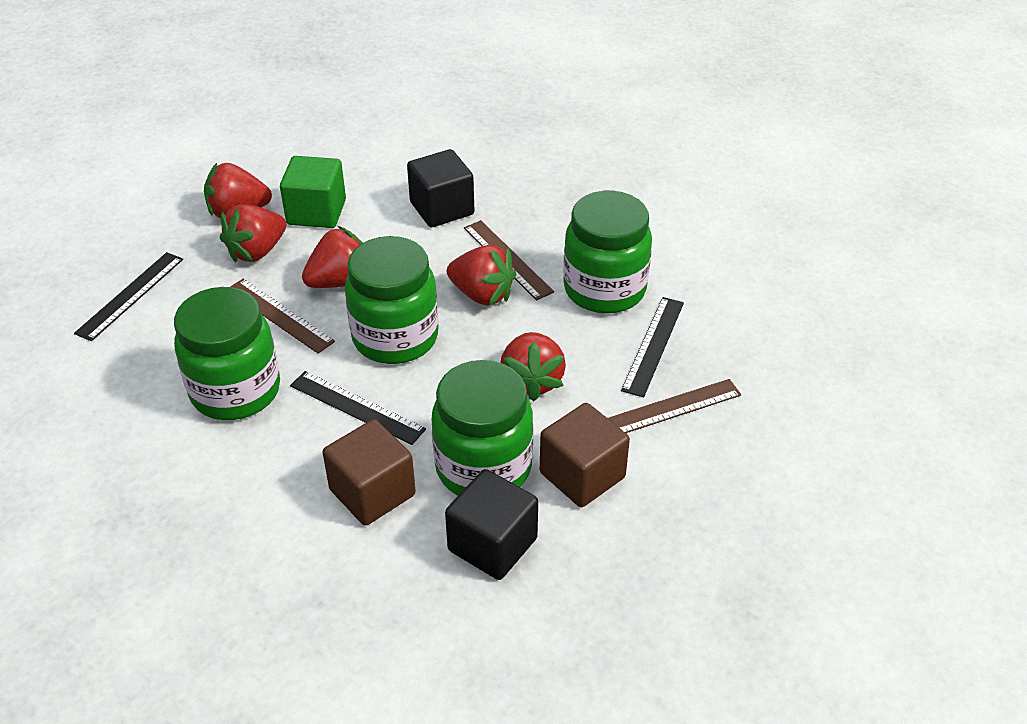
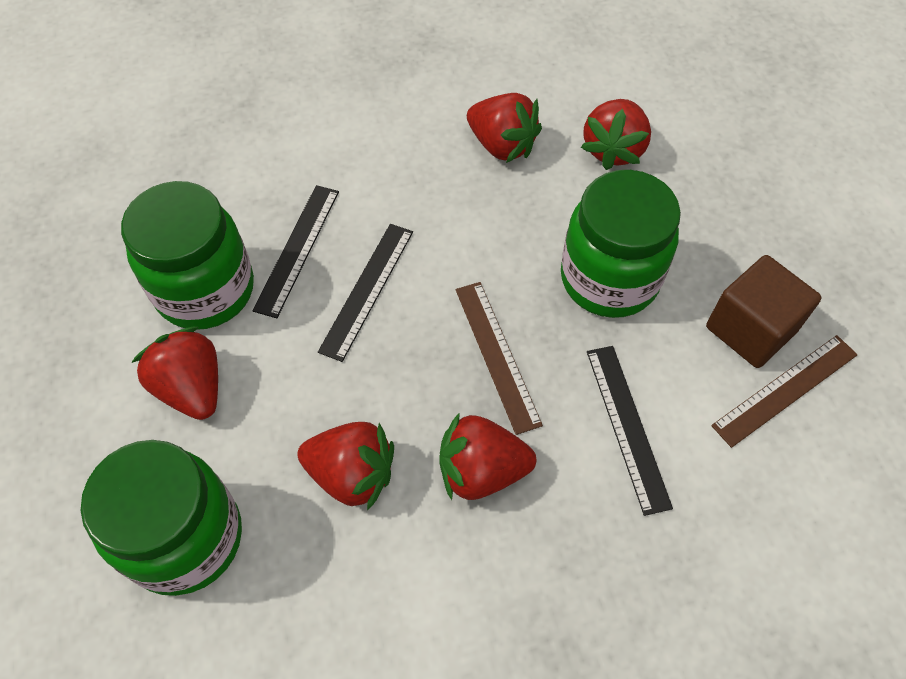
black cube: [407,149,474,227] [445,469,538,580] = 2 -> none = 0
brown cube: [323,419,416,526] [540,403,630,507] = 2 -> [706,255,821,368] = 1
brown ruler: [230,279,335,354] [464,220,554,301] [608,379,741,433] = 3 -> [456,282,543,435] [711,335,858,448] = 2
green cube: [280,156,346,228] = 1 -> none = 0
green jar: [174,287,280,420] [345,236,438,364] [431,360,533,496] [563,191,652,314] = 4 -> [81,440,242,596] [121,181,254,330] [561,170,681,318] = 3

